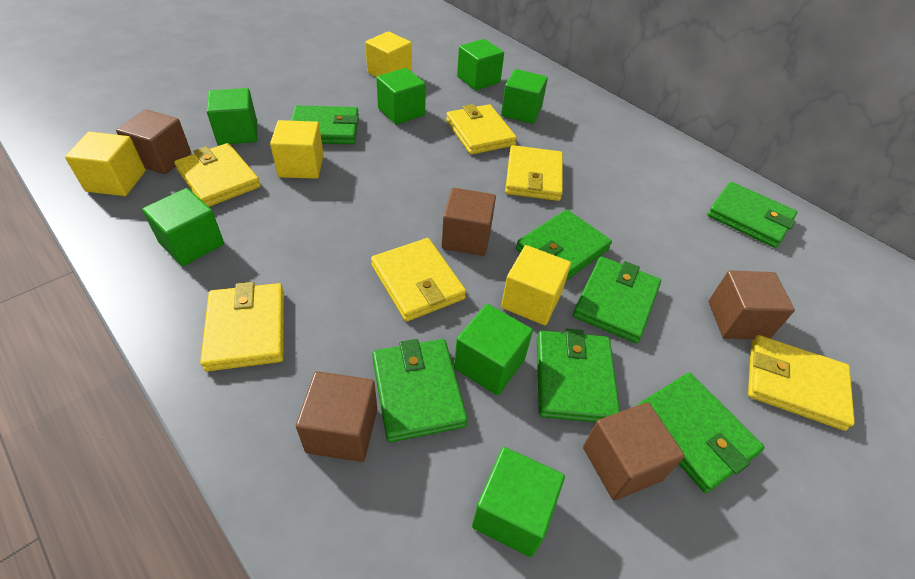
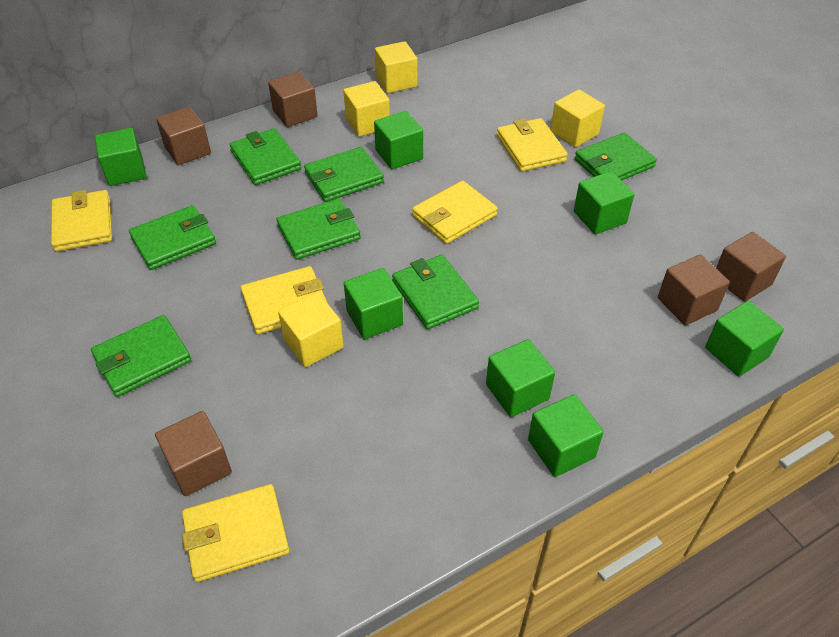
yellow wallet: [174,143,261,207] [200,282,284,372] [371,238,466,322] [446,104,517,155] [505,145,563,201] [748,335,855,431] = 6 -> [51,190,112,252] [182,484,290,582] [241,266,327,334] [412,181,498,244] [497,118,568,172] = 5

